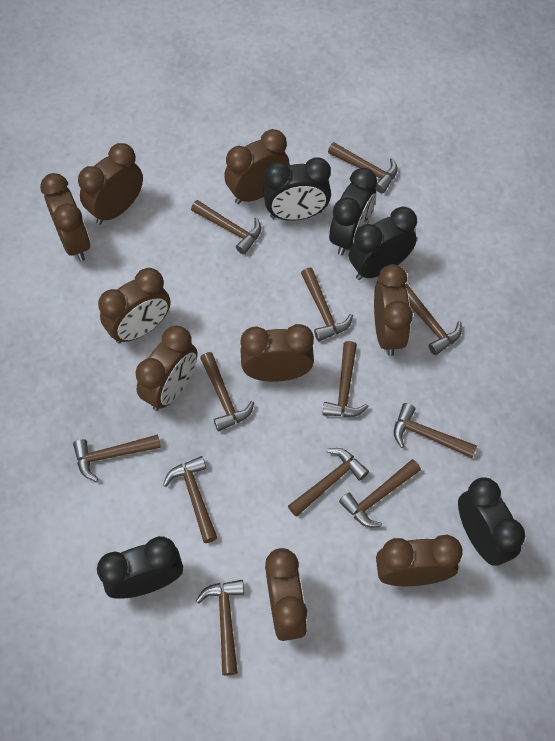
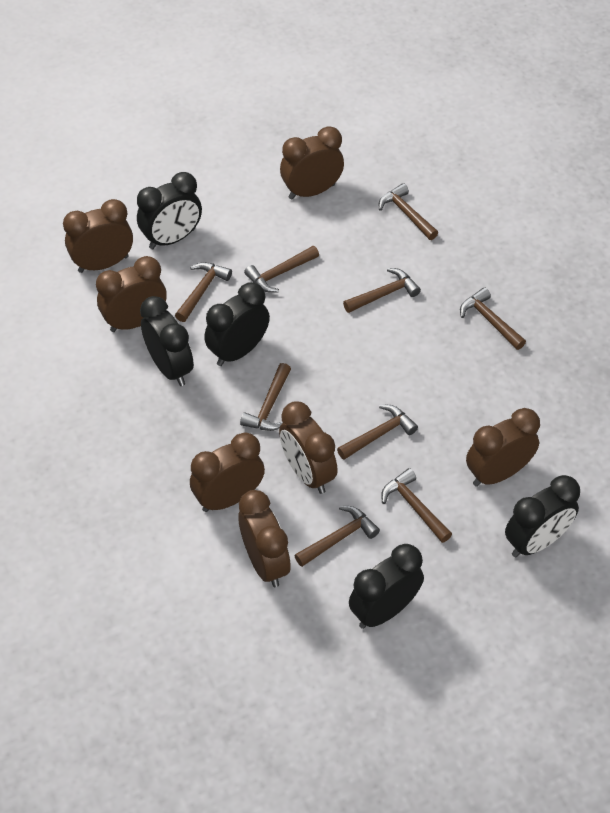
brown clock: [40,173,90,261] [78,143,143,225] [98,268,171,344] [136,326,198,411] [224,129,290,204] [241,324,314,382] [265,548,307,641] [374,264,413,356] [376,535,463,586] = 9 -> [63,199,133,273] [96,256,167,332] [190,432,265,512] [238,490,291,587] [279,401,338,494] [280,126,344,199] [466,408,540,487] = 7
brown hammer: [73,434,161,481] [163,456,218,543] [191,200,261,254] [196,580,244,675] [200,352,254,432] [288,448,369,517] [301,268,353,341] [322,341,369,417] [328,142,398,193] [339,459,421,527] [394,403,477,458] [405,284,462,355] = 12 -> [175,262,232,322] [240,363,291,431] [244,246,319,293] [294,506,380,567] [337,405,418,460] [343,268,421,313] [379,183,438,240] [381,468,452,543] [460,287,526,350] = 9

